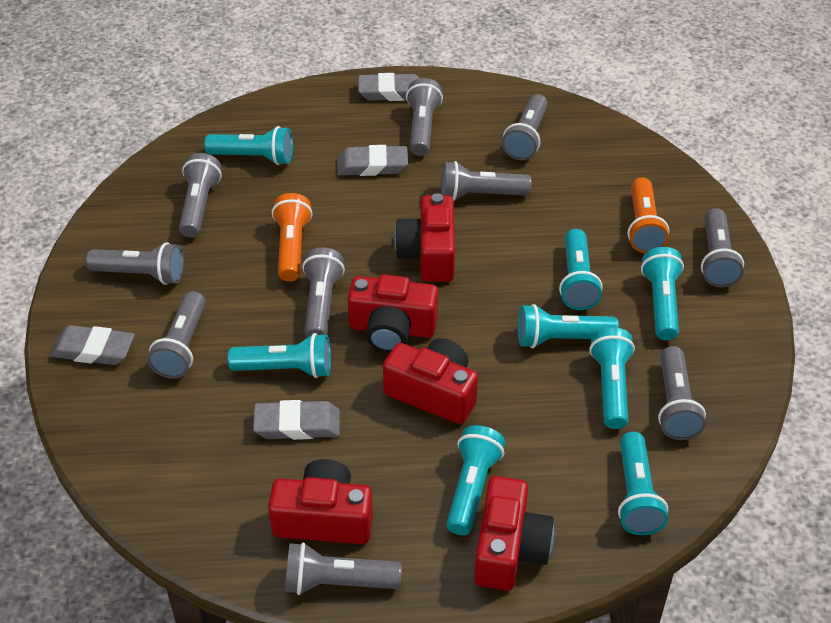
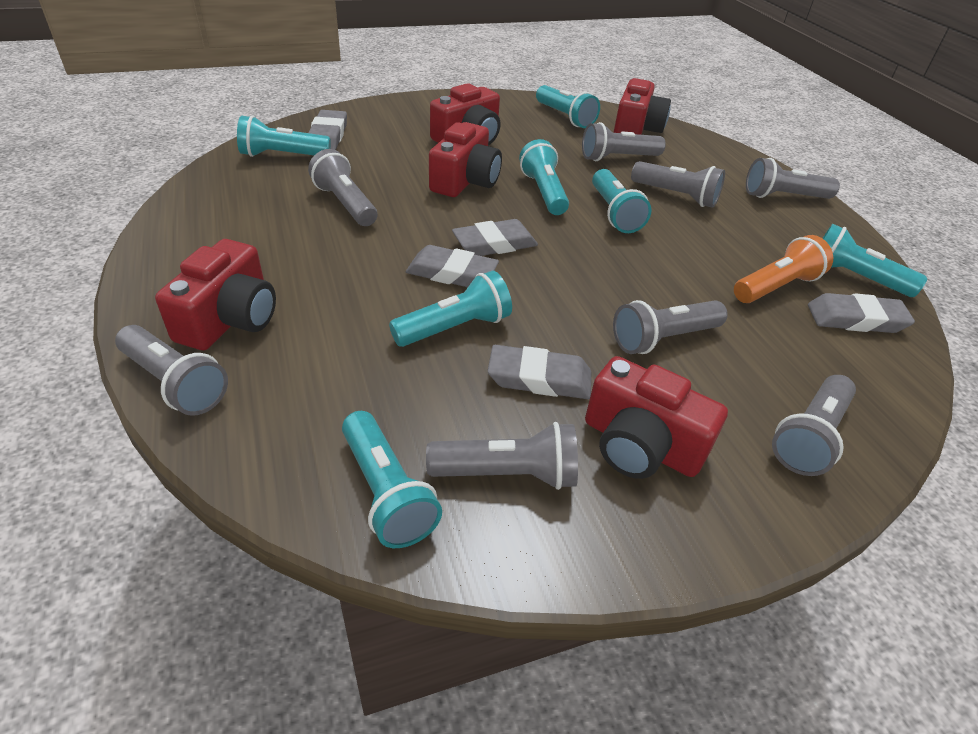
grey eraser: [50,325,135,365] [253,400,340,440] [337,145,408,176] [358,73,420,101] = 4 -> [308,110,347,150] [406,245,499,287] [452,219,538,256] [488,345,591,399] [808,293,915,333] = 5
grey flashlight: [86,242,184,285] [147,291,206,379] [179,153,222,238] [285,542,402,595] [302,247,345,338] [406,78,443,156] [441,161,532,201] [502,94,548,160] [658,346,706,440] [701,208,744,287] = 10 -> [115,325,228,416] [308,149,378,226] [426,422,578,490] [582,122,666,161] [613,300,727,354] [631,161,725,208] [746,158,840,199] [772,375,856,476] = 8
orange flashlight: [272,193,313,282] [628,177,669,253] = 2 -> [734,235,833,303] = 1
turquoise flashlight: [204,126,293,165] [228,333,331,378] [446,425,505,535] [518,304,619,348] [559,229,603,310] [589,327,635,429] [618,432,668,535] [641,247,684,340] = 8 -> [237,115,331,157] [342,411,442,548] [389,271,512,347] [519,139,569,215] [536,85,600,128] [592,169,652,233] [822,224,927,297] = 7

